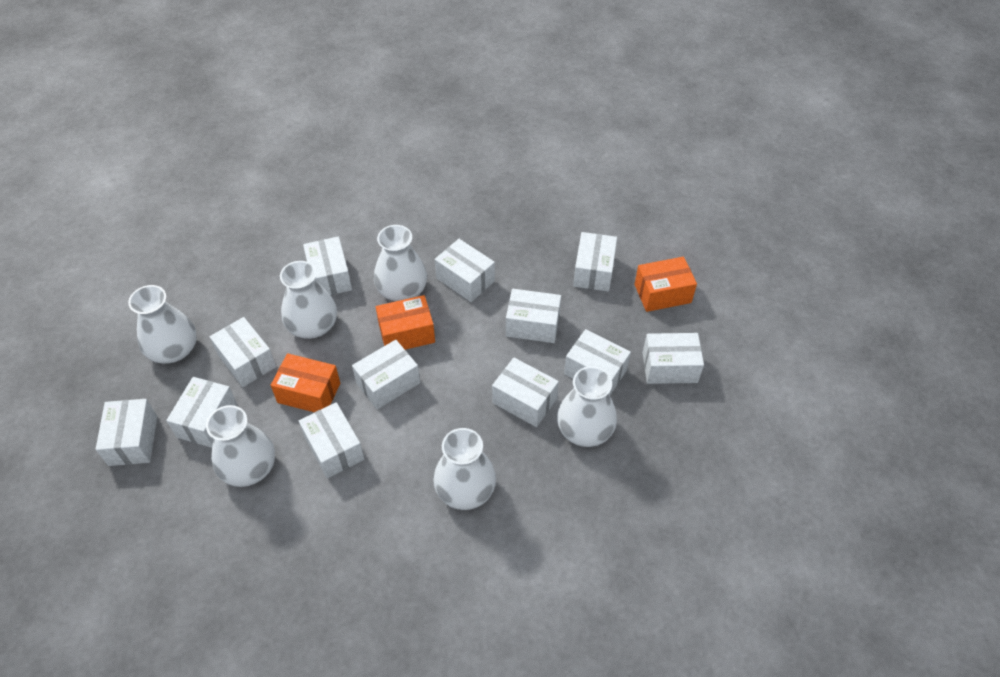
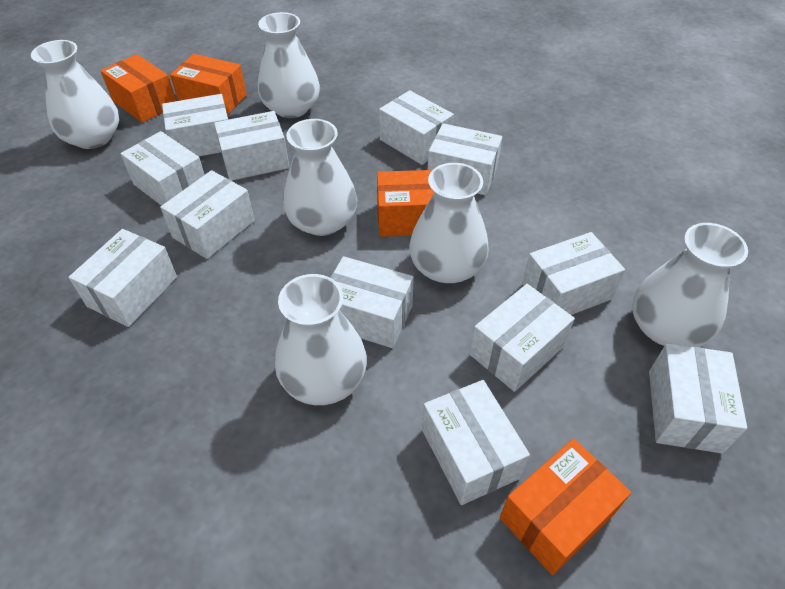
orange box: [271,353,340,412] [376,295,435,350] [634,257,697,312] = 3 -> [100,54,176,123] [170,54,247,115] [377,170,434,237] [500,439,631,575] = 4

